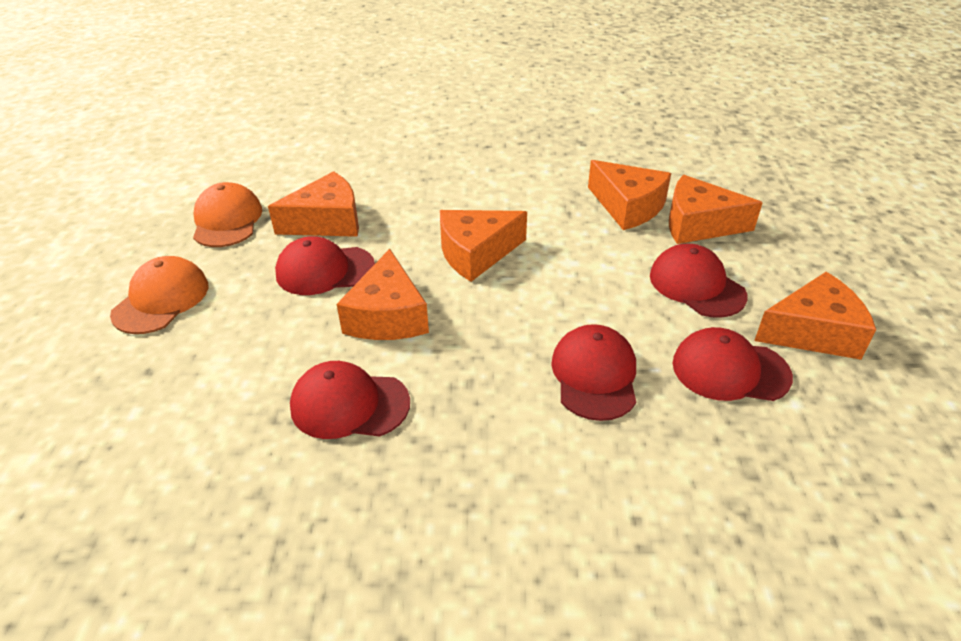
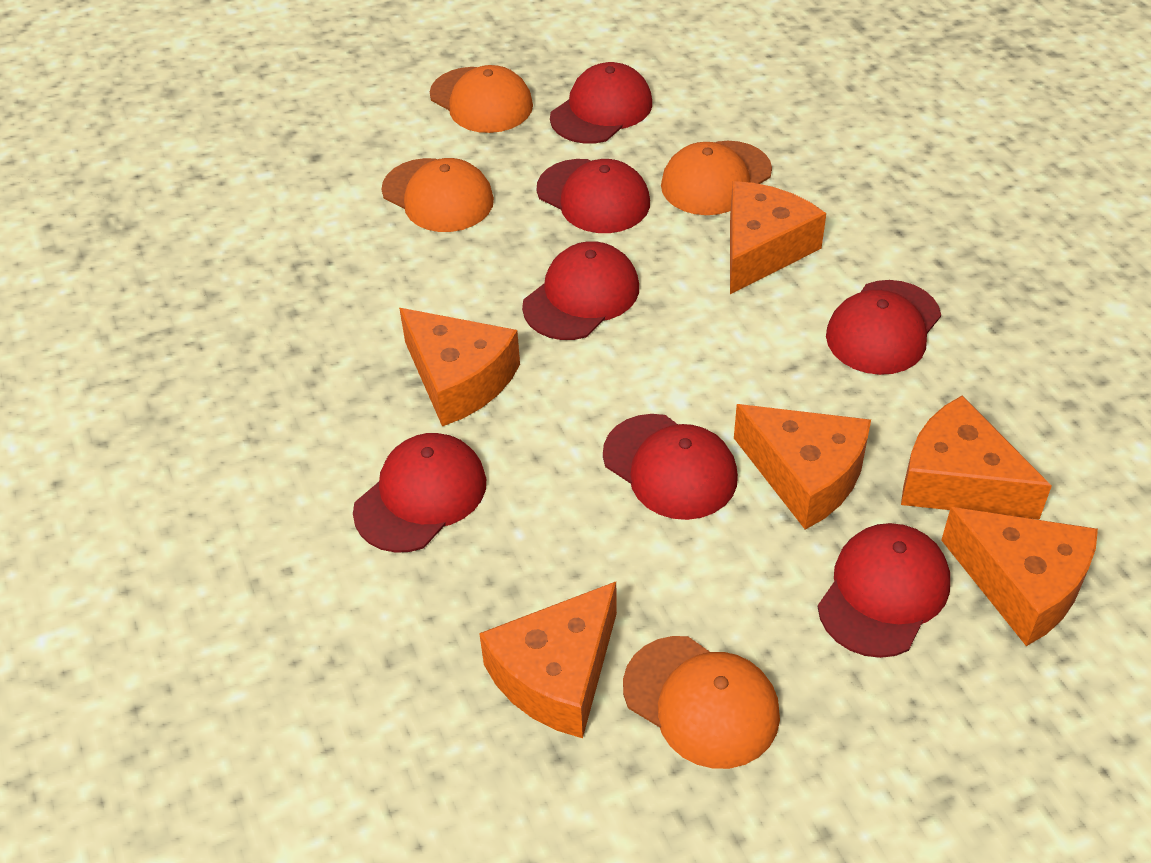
orange cap: [110,256,208,334] [193,182,262,247] = 2 -> [382,158,494,232] [430,65,533,133] [623,636,780,769] [661,141,772,215] = 4
red cap: [275,236,375,295] [290,361,410,439] [551,324,636,421] [650,244,747,318] [673,327,793,401] = 5 -> [353,433,486,553] [522,241,639,340] [537,159,650,233] [550,62,652,144] [603,414,738,520] [818,523,950,658] [826,280,941,375] = 7

